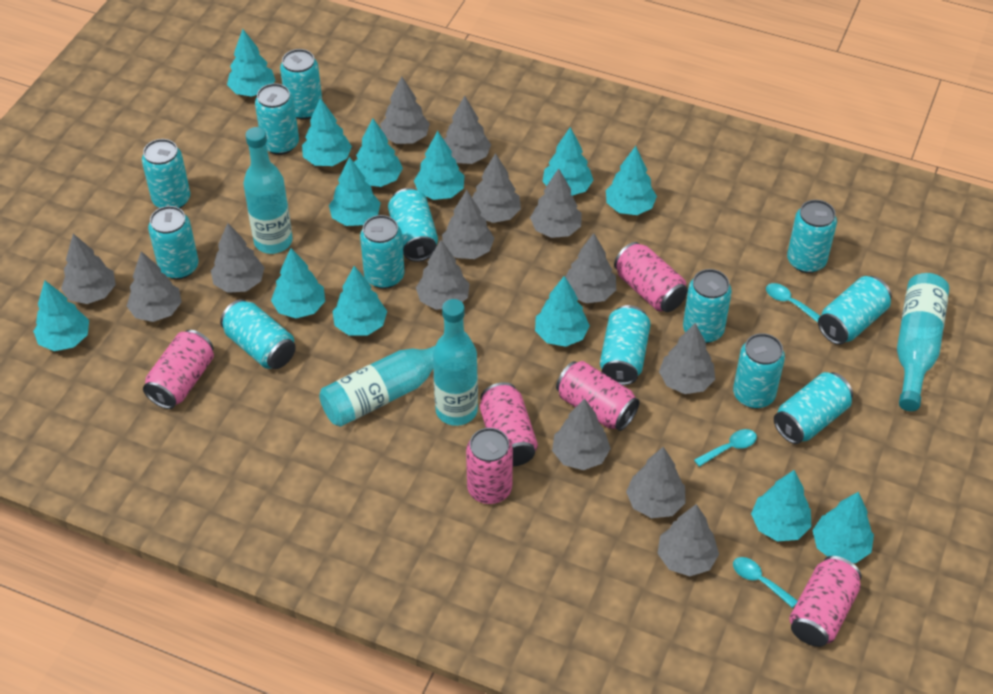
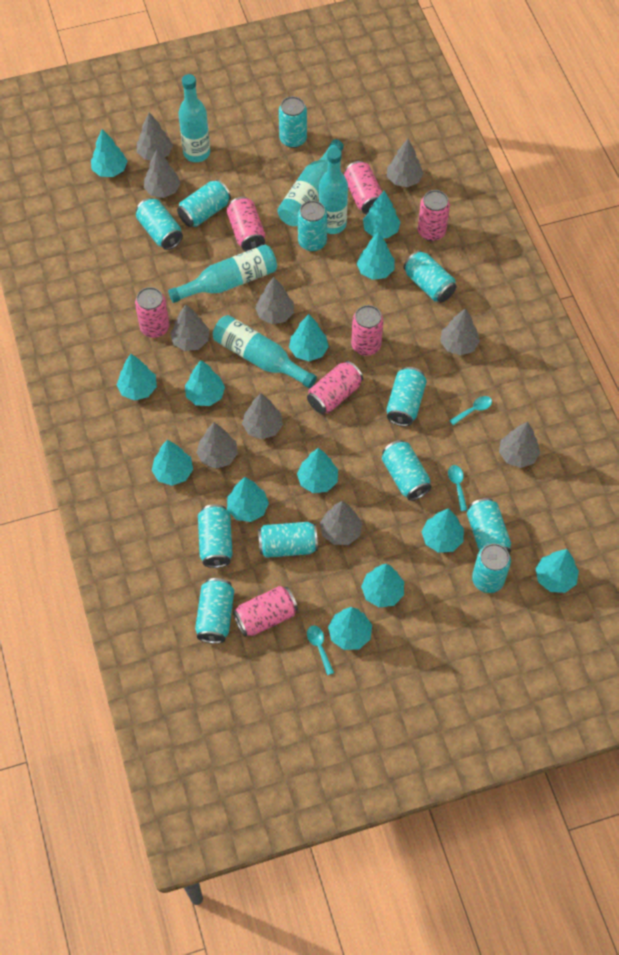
grey tree: [61,234,116,304] [127,251,182,322] [211,223,265,293] [380,76,430,144] [416,240,470,310] [442,190,494,259] [444,96,491,164] [472,153,521,223] [530,169,582,238] [552,398,611,470] [566,233,616,303] [626,447,686,518] [657,504,719,576] [659,323,715,394] = 14 -> [137,112,173,160] [144,149,181,198] [170,304,209,351] [196,423,238,469] [242,393,283,439] [255,277,294,324] [320,501,362,545] [387,139,424,187] [440,308,480,355] [499,422,540,468] = 10
pink can: [143,330,214,409] [466,428,513,504] [480,382,538,466] [556,361,640,431] [614,242,688,312] [789,556,861,647] = 6 -> [135,287,170,338] [227,197,265,251] [233,586,298,637] [307,361,363,414] [344,161,382,214] [351,305,383,356] [418,190,450,241] = 7
turquoise bottle: [243,127,293,254] [319,332,470,427] [433,299,478,426] [897,273,949,411] = 4 -> [168,245,277,303] [178,74,210,162] [213,315,317,388] [277,139,344,226] [319,148,348,234] = 5
turquoise can: [142,139,190,208] [148,206,199,279] [220,299,296,369] [255,83,299,155] [280,49,322,120] [360,215,405,289] [388,188,438,262] [600,305,651,385] [683,269,732,343] [733,333,785,409] [774,372,853,444] [787,200,837,273] [818,276,891,345] = 13 -> [136,198,183,250] [177,180,231,227] [195,578,234,644] [198,504,233,568] [258,522,318,558] [279,96,307,148] [298,200,327,252] [382,440,432,501] [386,367,427,426] [404,250,457,302] [467,498,511,554] [472,544,511,593] = 12

